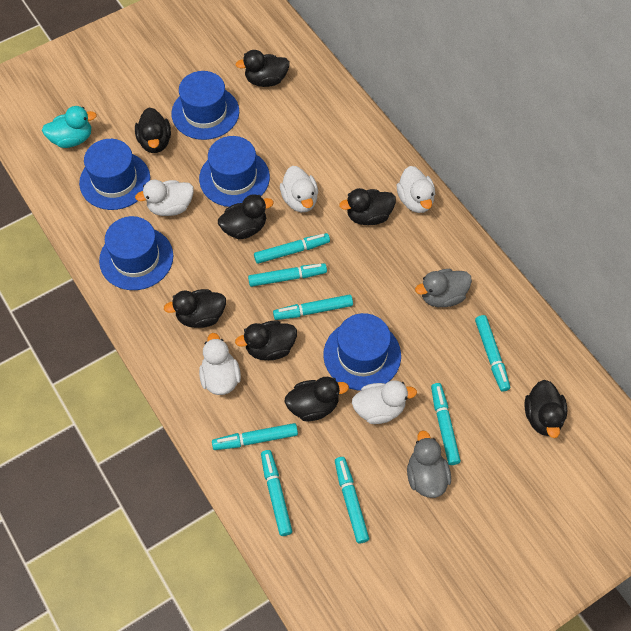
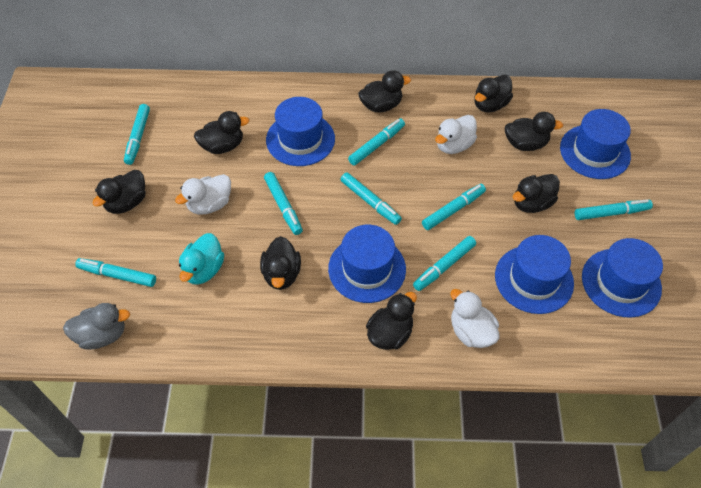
grey duck: [407,430,451,498] [415,269,472,307] = 2 -> [63,303,130,350] = 1
white duck: [135,180,194,216] [199,333,241,395] [280,166,318,212] [352,380,417,424] [397,166,435,213] = 5 -> [175,174,231,214] [435,115,477,154] [450,289,500,348] = 3

